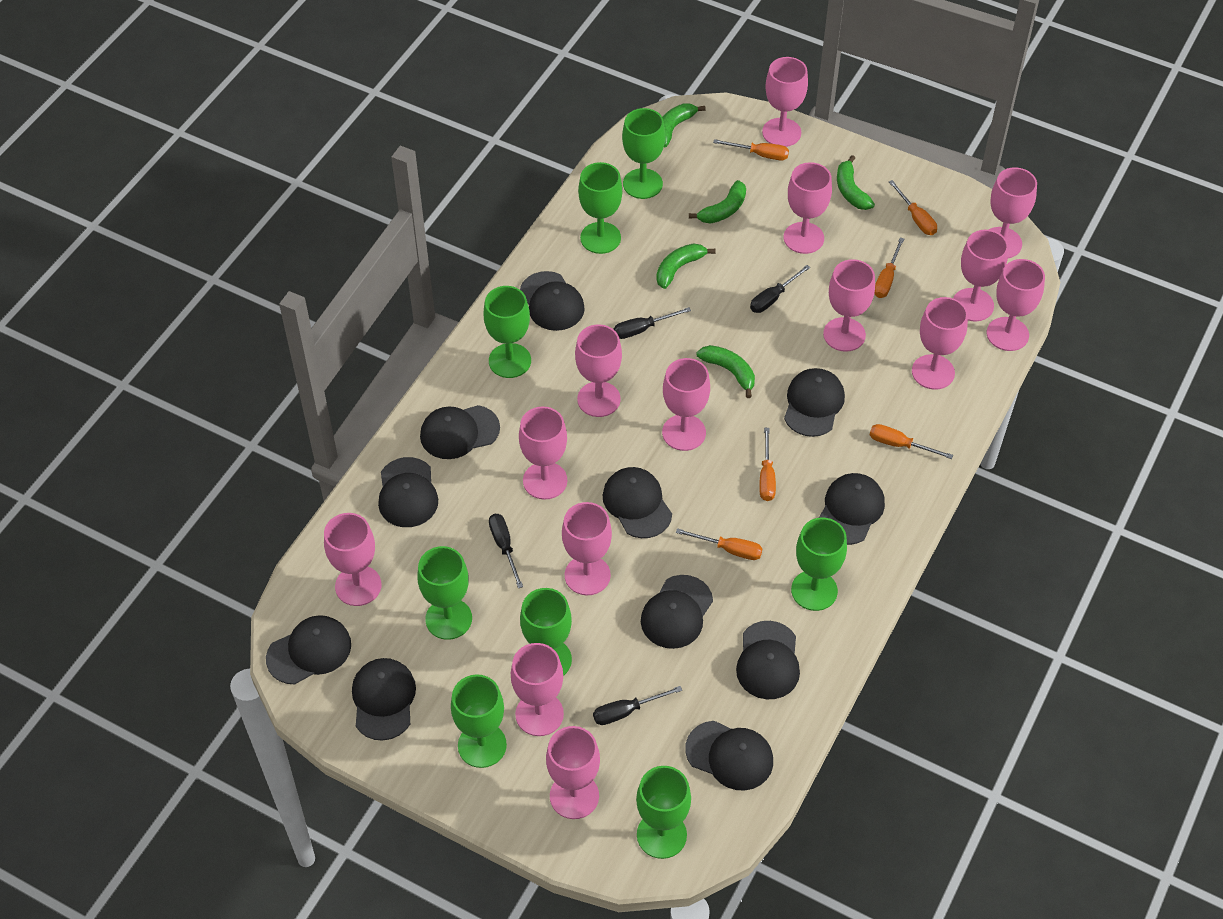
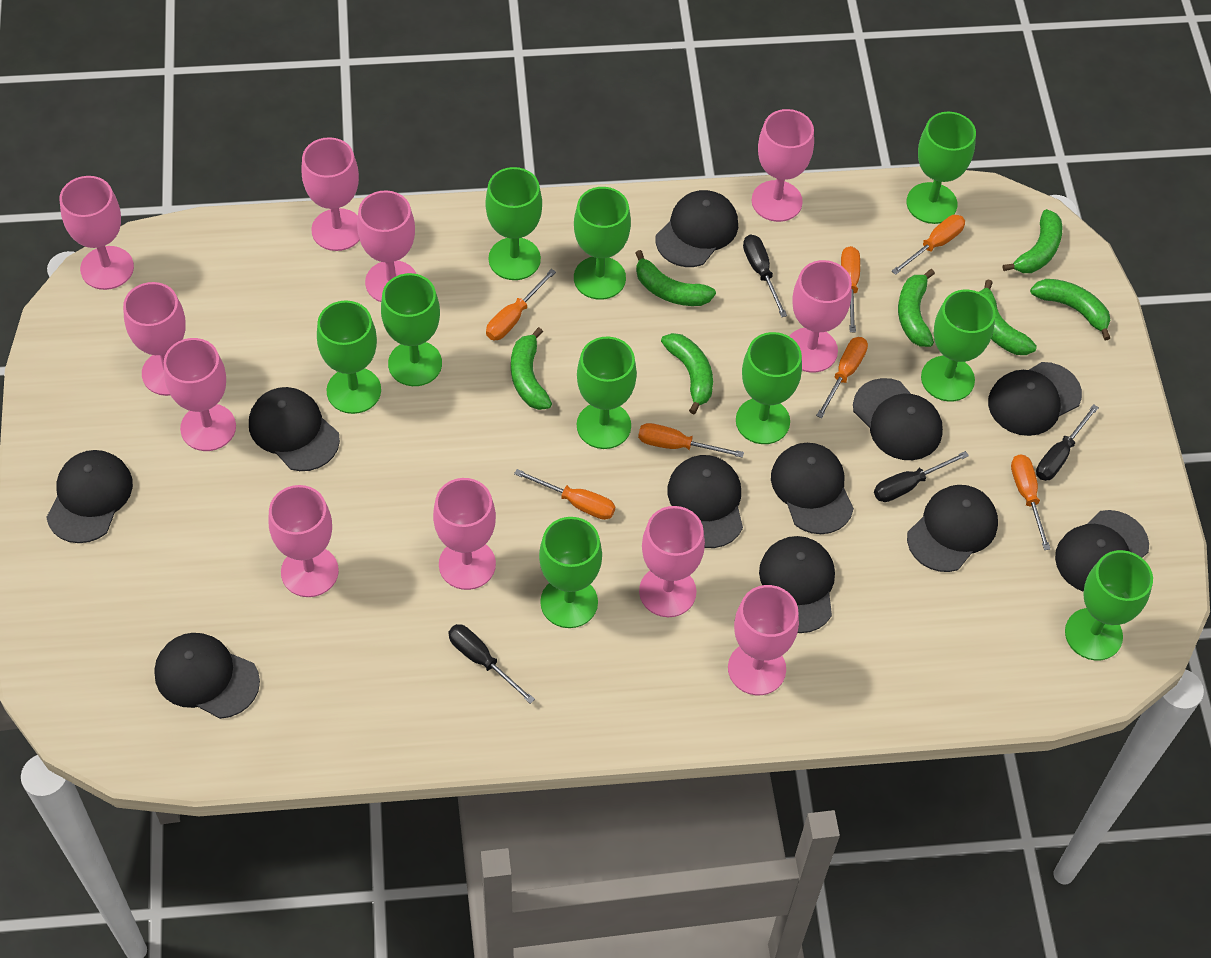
green banana: [656,243,716,289] [662,103,706,147] [689,180,746,224] [696,345,755,398] [837,155,875,210] = 5 -> [511,327,552,410] [636,250,716,306] [661,333,713,414] [898,269,935,347] [979,279,1037,355] [1003,209,1062,273] [1030,279,1110,340] = 7
green goblet: [417,546,472,640] [451,674,507,768] [484,286,531,378] [520,588,572,676] [578,162,622,254] [622,108,665,199] [636,766,691,859] [791,518,847,611] = 8 -> [317,300,381,414] [381,273,442,386] [485,167,542,280] [539,517,602,628] [574,187,631,300] [577,337,637,449] [736,332,802,444] [906,112,976,224] [921,290,996,402] [1065,550,1153,660] = 10
orange screwdriver: [676,528,763,560] [713,139,789,160] [759,428,776,501] [870,424,953,459] [874,238,904,298] [889,180,937,235] = 6 -> [486,269,556,340] [514,469,615,520] [638,423,744,458] [816,337,868,418] [841,246,860,333] [892,215,965,275] [1011,454,1050,550] = 7
pink goblet: [324,513,381,606] [511,643,564,736] [519,406,567,500] [546,726,600,819] [562,502,612,595] [575,324,622,417] [662,358,710,451] [762,57,808,147] [784,162,832,254] [823,259,875,352] [912,297,968,390] [953,230,1008,321] [987,259,1045,351] [988,167,1037,258] = 14 -> [60,176,134,290] [123,282,186,396] [164,338,236,451] [268,485,339,597] [301,137,360,251] [357,190,416,302] [433,478,496,590] [639,506,705,617] [728,585,799,695] [752,109,814,222] [789,260,852,373] = 11

